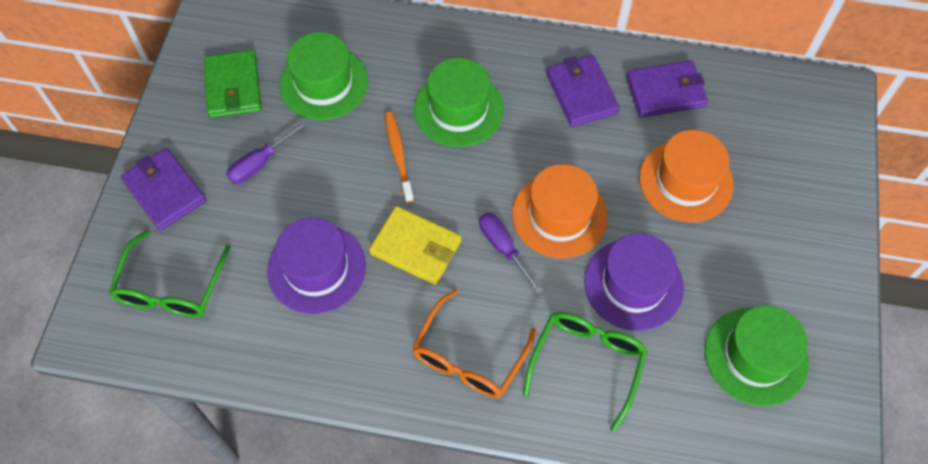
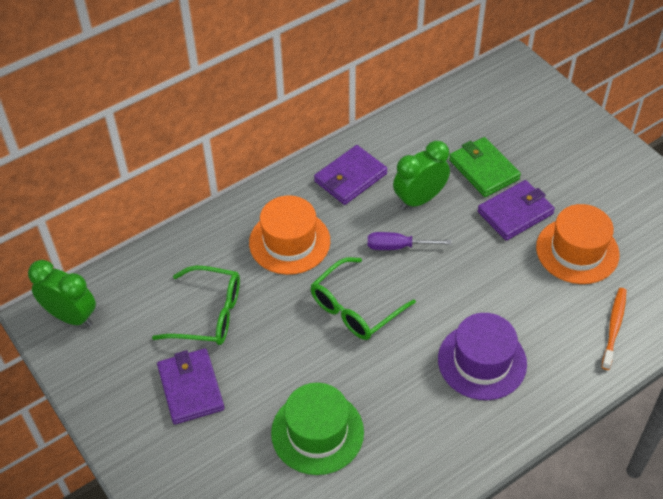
green clock: none = 0 -> [28,260,96,327] [393,141,450,210] = 2
green hat: [279,32,368,120] [414,58,504,147] [705,305,809,406] = 3 -> [271,383,364,475] = 1
orange glasses: [412,289,536,398] = 1 -> none = 0
purple hat: [267,217,366,314] [584,233,684,331] = 2 -> [438,313,527,400] = 1
purple screwdriver: [227,122,307,184] [479,213,543,294] = 2 -> [368,232,451,250] = 1
yellow wallet: [369,206,461,285] = 1 -> none = 0

